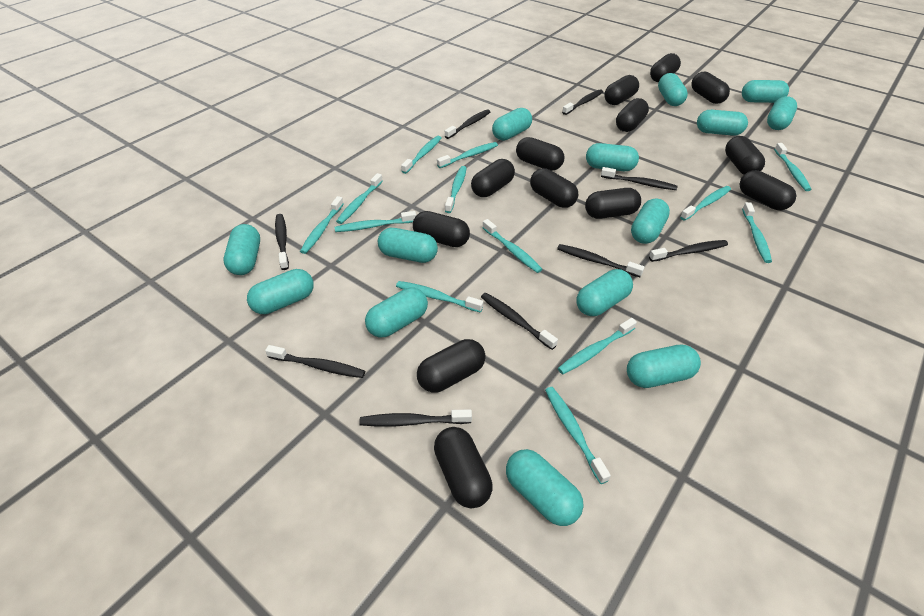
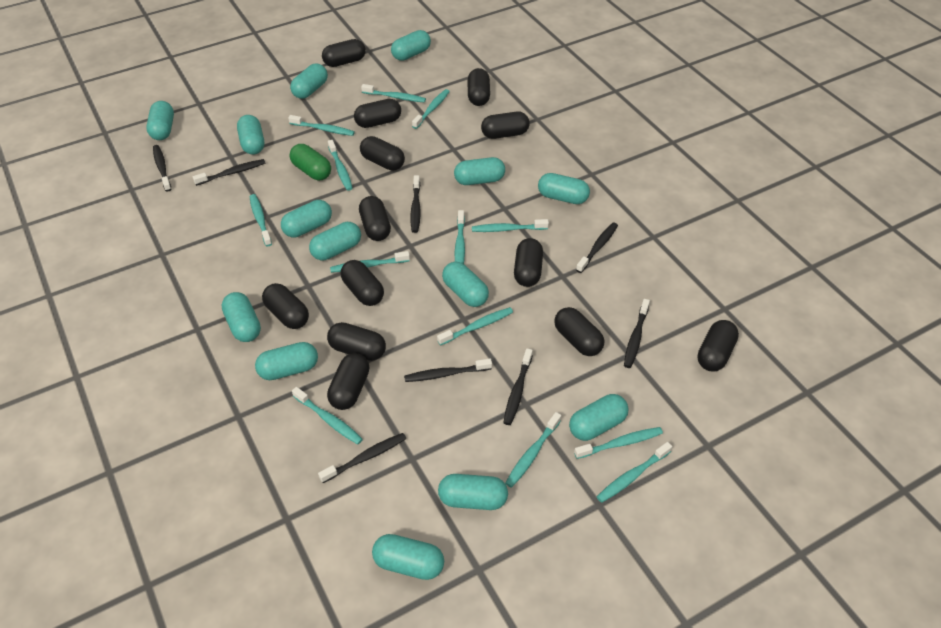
black toothbrush: [265,345,365,378] [275,214,289,270] [359,409,472,427] [445,109,490,139] [481,293,558,350] [557,244,645,277] [562,89,603,115] [601,167,677,190] [649,240,728,262] = 9 -> [153,145,171,192] [193,159,265,186] [318,433,406,483] [404,359,492,382] [410,175,421,233] [503,348,533,425] [576,222,618,273] [624,299,650,368] = 8
green capsule: none = 0 -> [290,144,331,180] = 1

